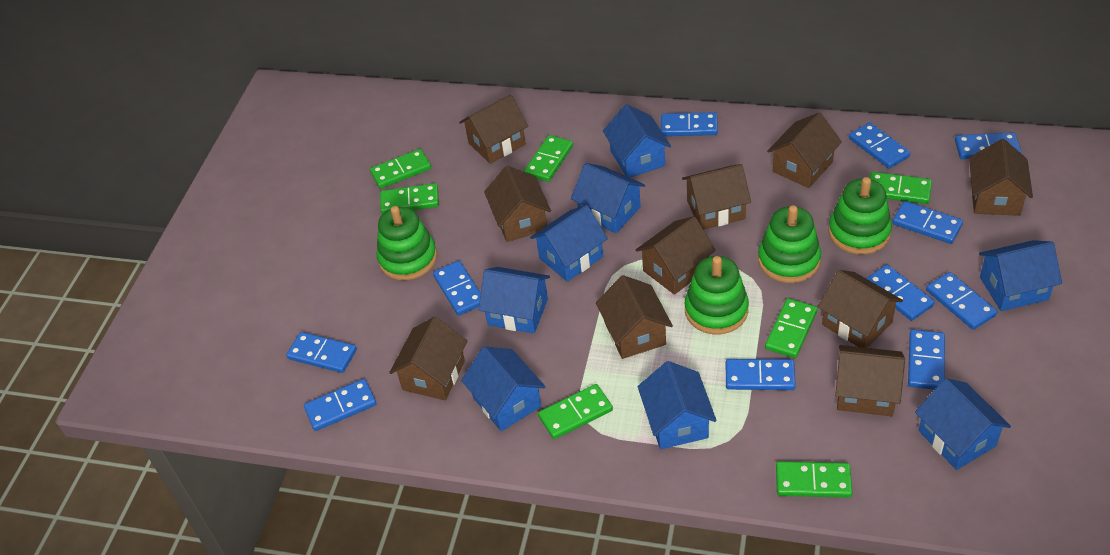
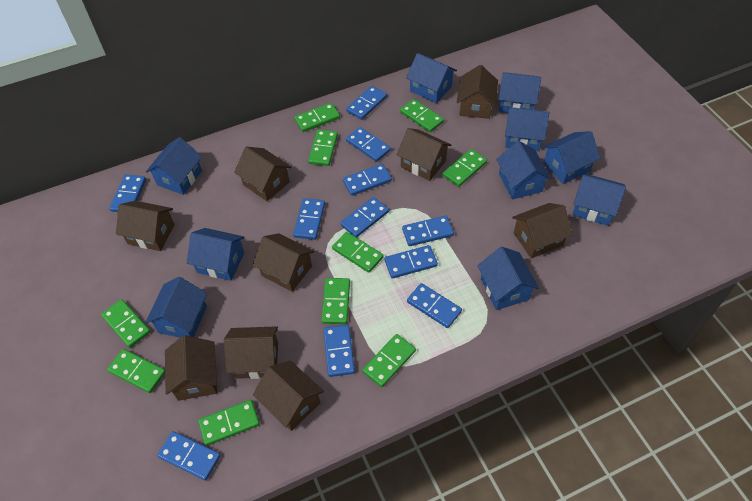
blue house: [461,346,545,431] [478,267,550,334] [530,205,608,282] [571,163,645,233] [603,104,671,178] [638,361,717,449] [915,378,1011,470] [979,240,1062,311] = 8 -> [145,277,207,338] [146,137,202,195] [187,228,244,281] [406,53,457,103] [477,247,539,310] [496,141,551,199] [499,72,541,113] [505,107,549,152] [543,131,600,184] [572,173,626,226] = 10
brown house: [389,316,467,400] [459,94,528,164] [484,166,551,242] [596,275,673,359] [636,216,716,295] [682,164,751,230] [767,112,842,188] [818,270,903,348] [835,345,905,416] [969,139,1033,216] = 10 -> [116,201,175,251] [165,335,217,401] [224,326,278,379] [234,147,292,201] [253,233,314,292] [253,360,324,431] [397,128,451,181] [457,65,498,119] [512,203,573,258] = 9
green domino: [370,149,431,189] [380,183,439,214] [524,135,573,182] [538,384,613,439] [765,298,818,358] [776,461,853,498] [869,172,932,204] = 7 -> [101,299,151,348] [107,349,165,393] [198,400,260,446] [294,103,340,132] [308,130,338,166] [321,278,350,324] [332,232,383,273] [362,334,416,387] [400,99,444,132] [443,149,487,187] = 10
green stacking toy: [377,206,437,280] [685,256,749,334] [758,205,821,283] [829,177,892,255] = 4 -> none = 0

